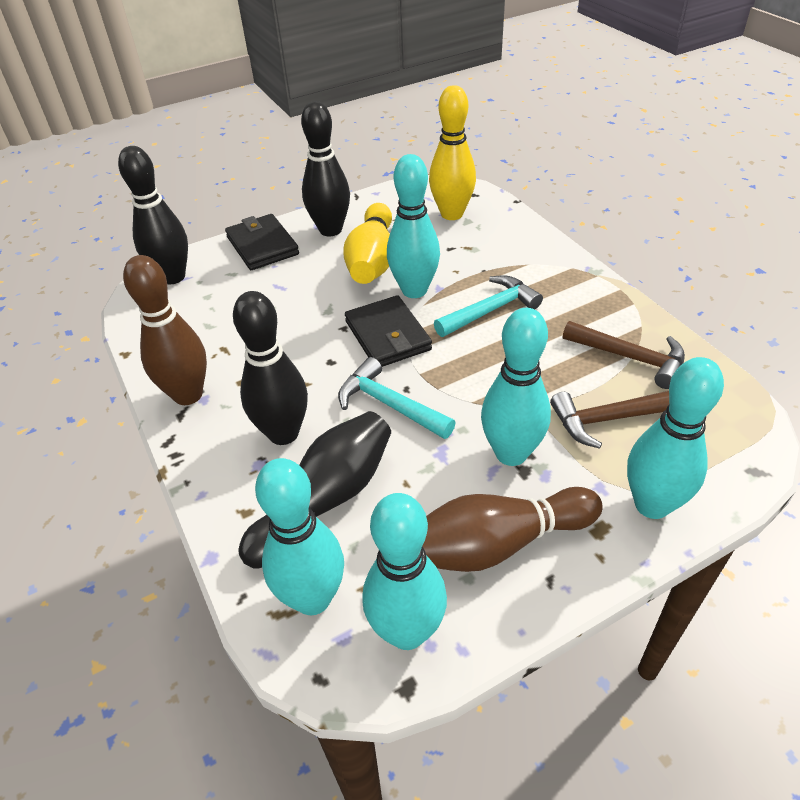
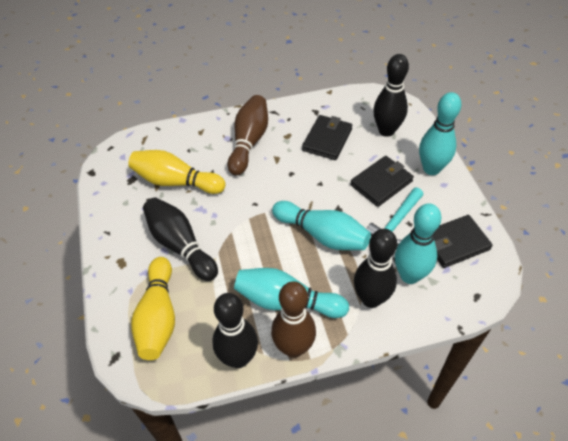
black wallet: [225,214,299,270] [345,295,432,367] = 2 -> [302,115,352,160] [350,156,414,207] [434,215,493,268] = 3
brown hammer: [550,391,669,449] [563,321,685,389] = 2 -> none = 0
turquoise bowling pin: [255,458,344,615] [362,493,447,650] [387,154,440,298] [481,308,551,466] [627,357,724,519] = 5 -> [234,268,349,318] [272,201,371,250] [395,203,442,284] [419,92,461,175] = 4
turquoise hammer: [338,357,456,439] [434,275,543,337] = 2 -> [366,187,424,246] = 1

